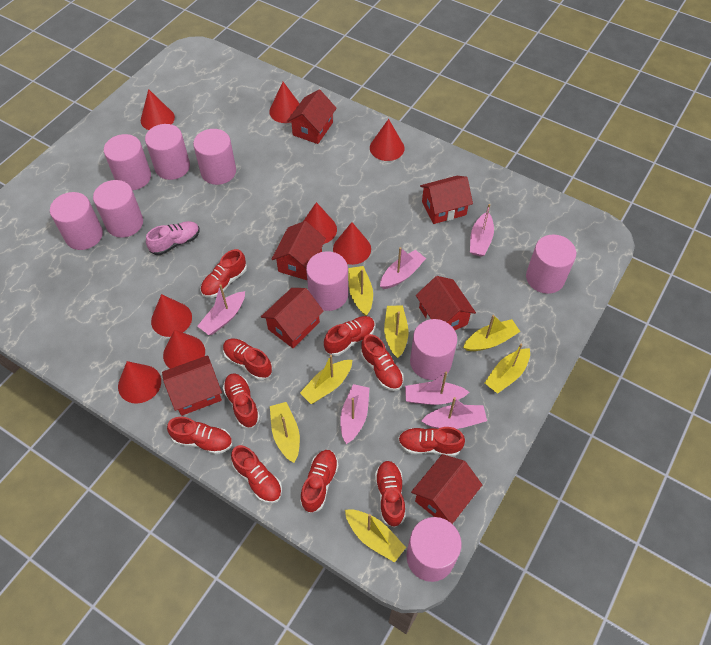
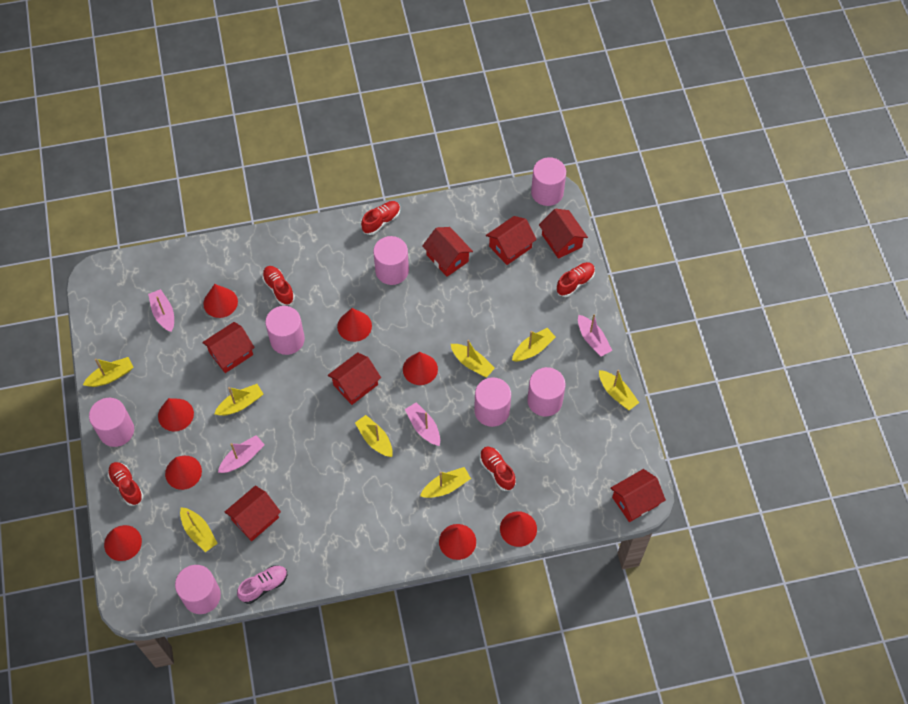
pink boat: [197,284,245,335] [340,384,369,444] [380,247,426,289] [405,372,469,405] [421,397,487,429] [470,204,494,257] = 6 -> [148,289,174,332] [218,435,265,473] [405,402,440,446] [578,315,612,357] = 4
pink cylinder: [50,192,103,250] [93,180,143,238] [104,134,151,190] [145,124,190,180] [193,129,236,185] [306,251,348,311] [406,517,462,582] [410,319,457,380] [526,235,576,294] = 9 -> [89,398,134,447] [175,565,221,614] [265,306,305,355] [373,236,409,285] [474,377,511,427] [527,367,566,417] [531,157,566,206] = 7
red shoe: [167,417,232,454] [200,249,247,298] [223,338,273,380] [223,373,260,428] [231,445,282,503] [300,450,339,513] [324,316,375,356] [361,334,404,391] [375,461,405,528] [398,427,465,456] = 10 -> [108,462,143,506] [262,266,295,306] [361,201,400,235] [480,446,516,491] [556,262,595,297] = 5
yellow boat: [270,402,300,463] [300,355,352,404] [345,509,406,563] [348,266,373,316] [384,306,409,358] [463,315,520,351] [485,344,530,394] = 7 -> [83,357,134,387] [180,507,218,552] [214,384,263,416] [355,415,393,457] [420,467,471,498] [451,340,495,378] [512,328,556,362] [599,370,639,410] = 8

